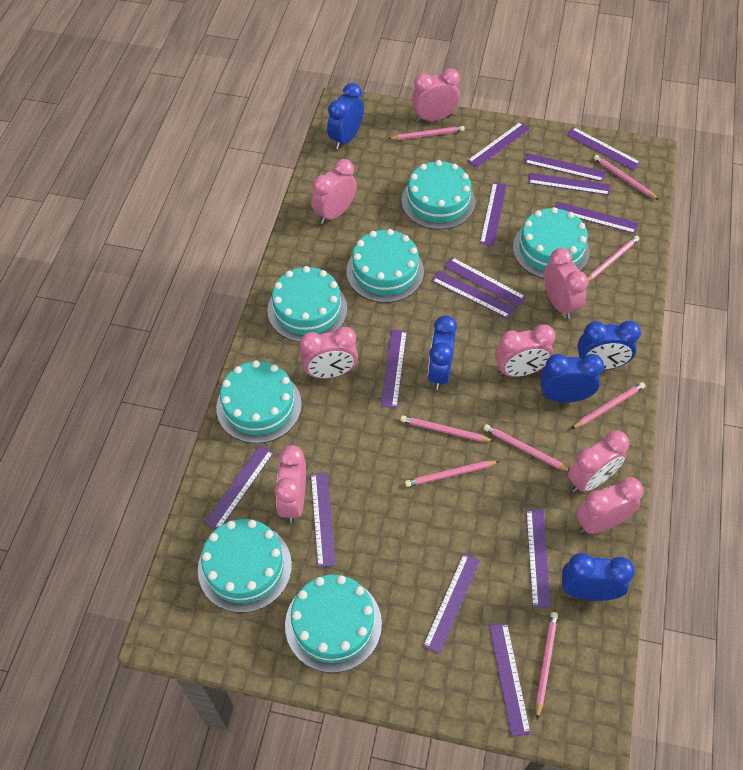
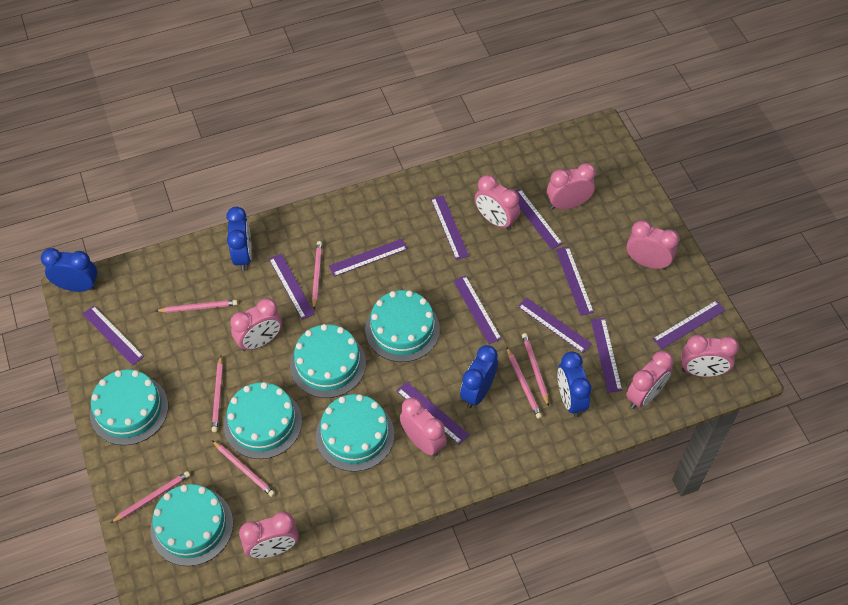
blue clock: [327,83,364,150] [428,315,457,390] [540,354,604,402] [562,553,635,601] [577,321,641,370] = 5 -> [41,248,97,292] [226,207,252,271] [460,345,498,408] [557,351,592,417] = 4
pink pencil: [388,126,465,140] [400,416,494,442] [405,461,499,487] [484,424,569,472] [536,612,558,719] [571,382,645,429] [587,236,639,282] [594,155,659,200] = 8 -> [110,471,190,523] [156,300,238,313] [212,356,223,432] [212,440,275,497] [312,241,322,309] [507,347,542,419] [522,333,549,407] = 7
purple ruler: [204,445,274,529] [311,472,336,567] [381,330,407,408] [423,553,480,654] [431,271,515,319] [444,257,526,307] [467,122,530,168] [480,182,507,246] [489,623,531,736] [524,153,606,182] [526,509,551,608] [528,173,611,195] [556,202,639,234] [566,127,641,171] = 14 -> [83,306,144,366] [269,254,315,320] [329,239,408,277] [397,382,469,445] [431,195,469,260] [453,275,502,344] [516,189,563,250] [518,297,592,353] [556,247,594,316] [591,318,622,393] [653,300,726,349] = 11
turquoise cake: [198,519,292,613] [216,361,302,443] [267,266,347,342] [285,574,382,673] [346,229,424,303] [401,160,475,230] [513,207,590,278] = 7 -> [90,369,168,445] [151,484,233,566] [224,382,302,459] [290,324,366,398] [316,394,394,472] [365,290,440,362] = 6

